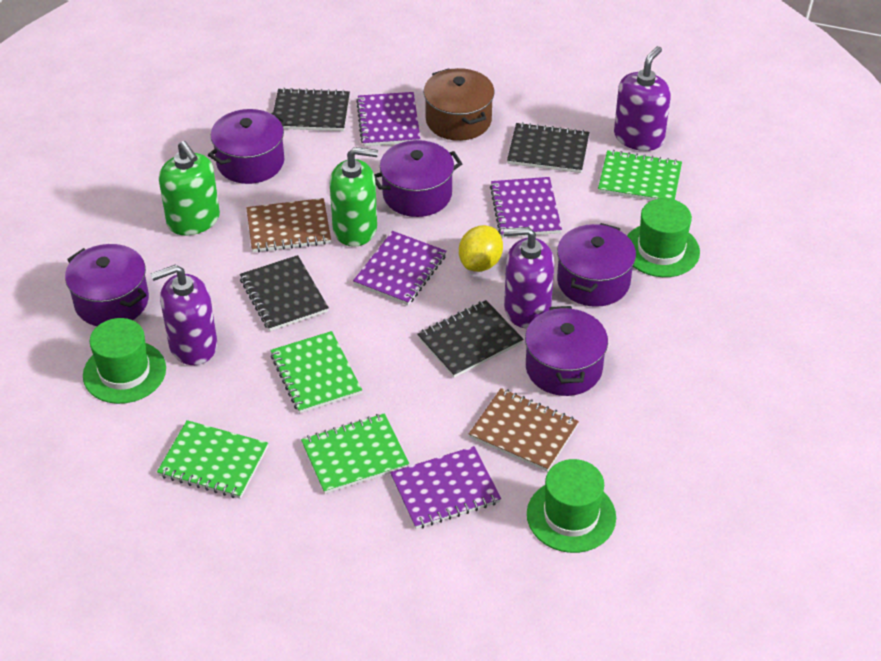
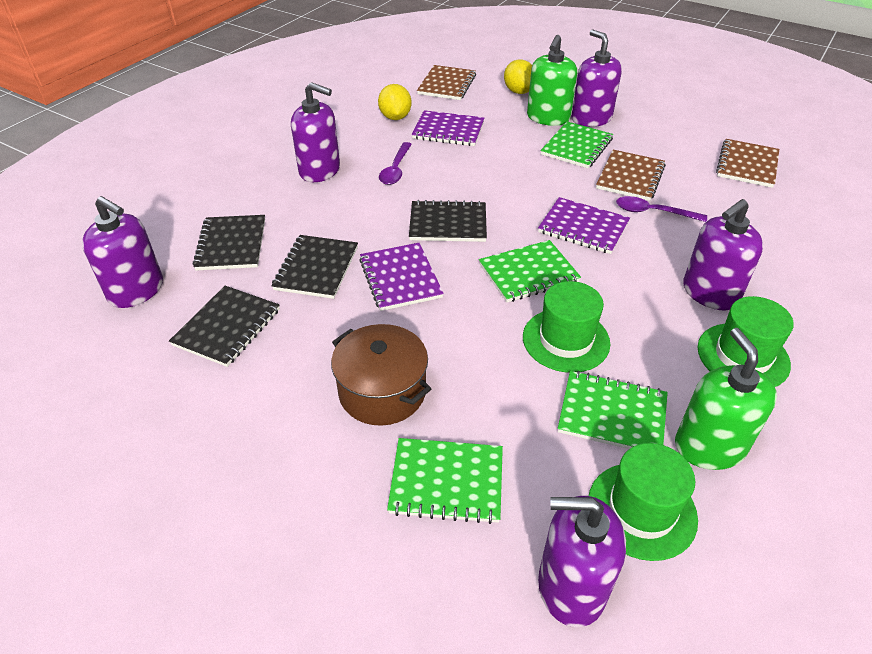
brown notebook: [246,198,331,252] [469,388,579,472] = 2 -> [417,65,476,100] [596,150,666,201] [716,139,779,188] = 3
purple notebook: [353,231,446,305] [356,92,421,146] [390,446,501,529] [490,177,562,238] = 4 -> [359,243,444,311] [412,110,484,146] [538,197,630,254] = 3
purple pot: [65,244,149,326] [208,109,287,184] [374,140,463,217] [525,306,608,396] [557,223,636,307] = 5 -> none = 0
purple soap dispenser: [151,265,217,365] [503,227,554,328] [614,46,671,151] = 3 -> [82,196,163,308] [291,82,340,182] [538,496,626,627] [571,29,622,127] [683,199,763,310] = 5
purple spoon: none = 0 -> [379,142,412,185] [616,196,707,222] = 2
yellow lemon: [459,225,503,272] = 1 -> [378,84,412,120] [504,60,532,94] = 2

